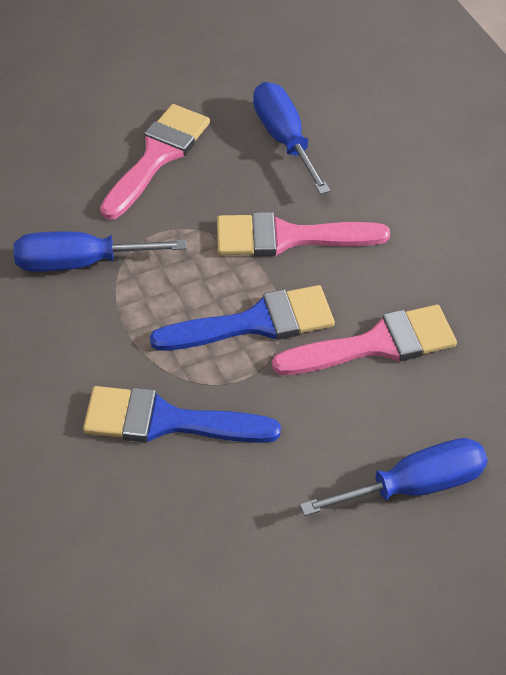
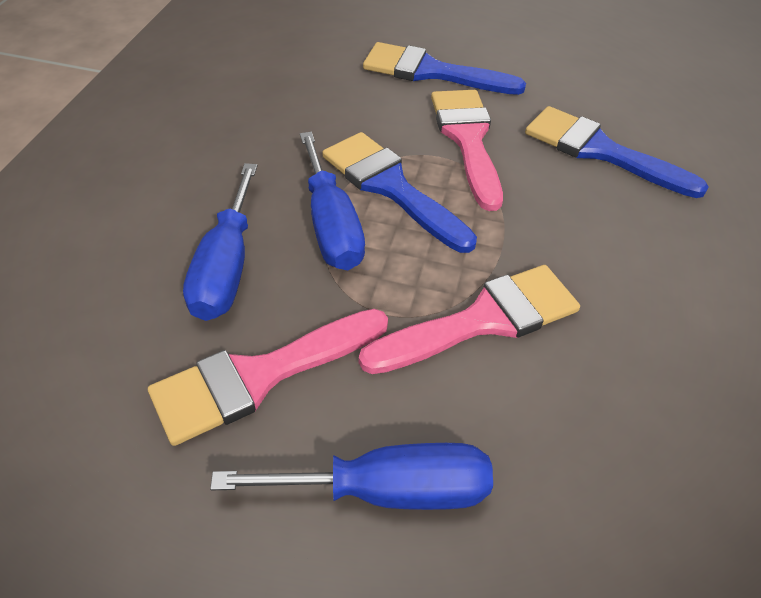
blue brush: [83,386,281,443] [150,285,335,351] = 2 -> [322,132,477,253] [363,42,526,95] [525,106,709,198] = 3

